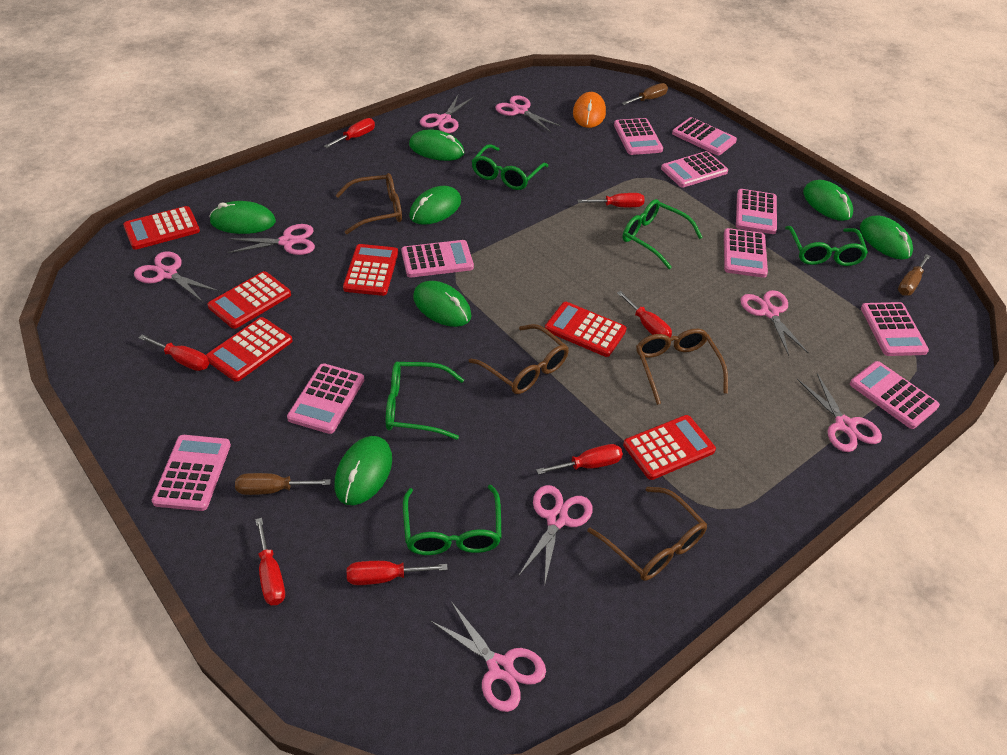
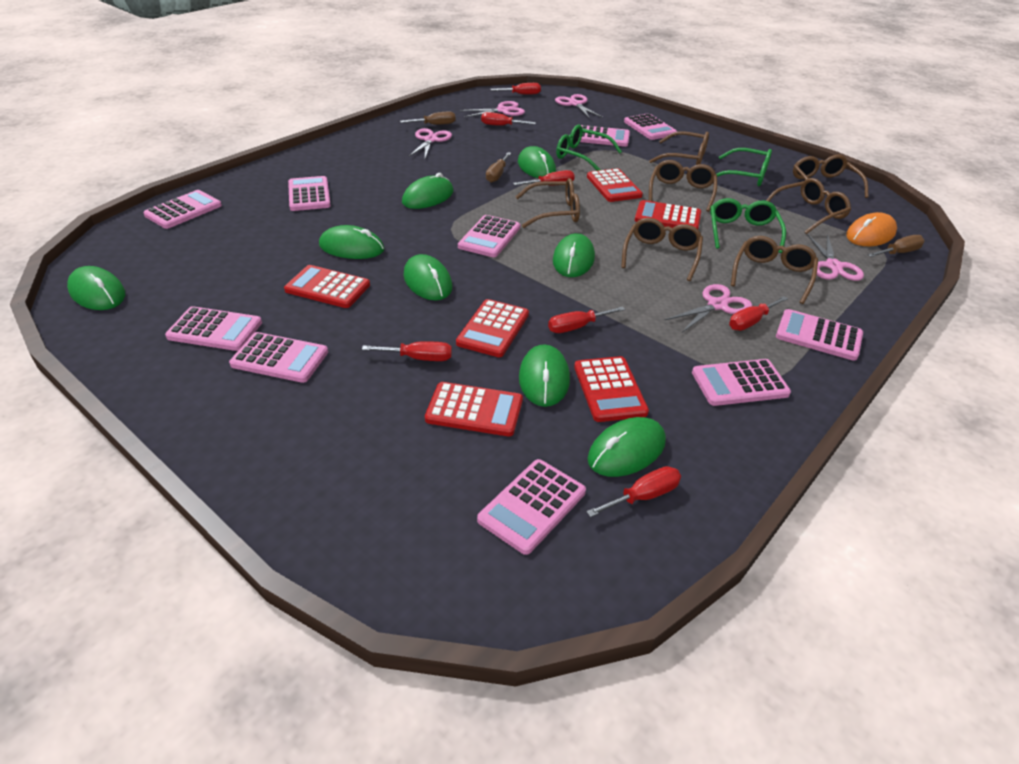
brown glasses: [335,173,402,234] [469,324,569,394] [587,487,707,581] [636,329,728,405] = 4 -> [515,178,580,228] [621,218,703,281] [649,131,709,165] [649,160,717,212] [731,236,818,304] [766,178,851,234] [793,154,869,198] = 7
green glasses: [386,361,464,440] [403,485,501,555] [472,144,548,190] [622,199,703,269] [785,226,868,266] = 5 -> [556,124,622,171] [710,198,786,253] [717,148,772,186] = 3
green mouse: [209,201,276,234] [335,436,392,505] [409,130,465,161] [409,186,461,225] [413,281,472,327] [803,180,853,221] [860,216,913,260] = 7 -> [67,266,125,310] [319,225,384,259] [402,173,454,209] [403,254,452,300] [518,146,556,178] [519,344,570,407] [553,233,595,277] [587,417,666,477] = 8
pink scissors: [134,251,220,302] [227,224,315,255] [420,95,473,133] [430,601,546,712] [495,95,562,132] [519,485,593,583] [740,290,808,356] [797,373,882,452] = 8 -> [409,128,452,158] [460,101,525,117] [555,94,603,119] [665,284,752,332] [807,234,864,281] = 5

